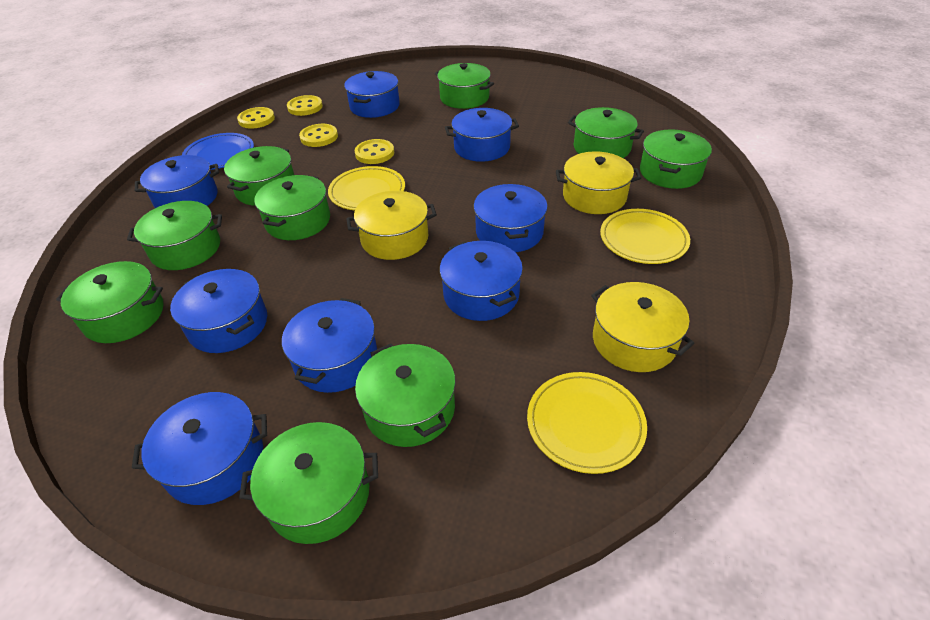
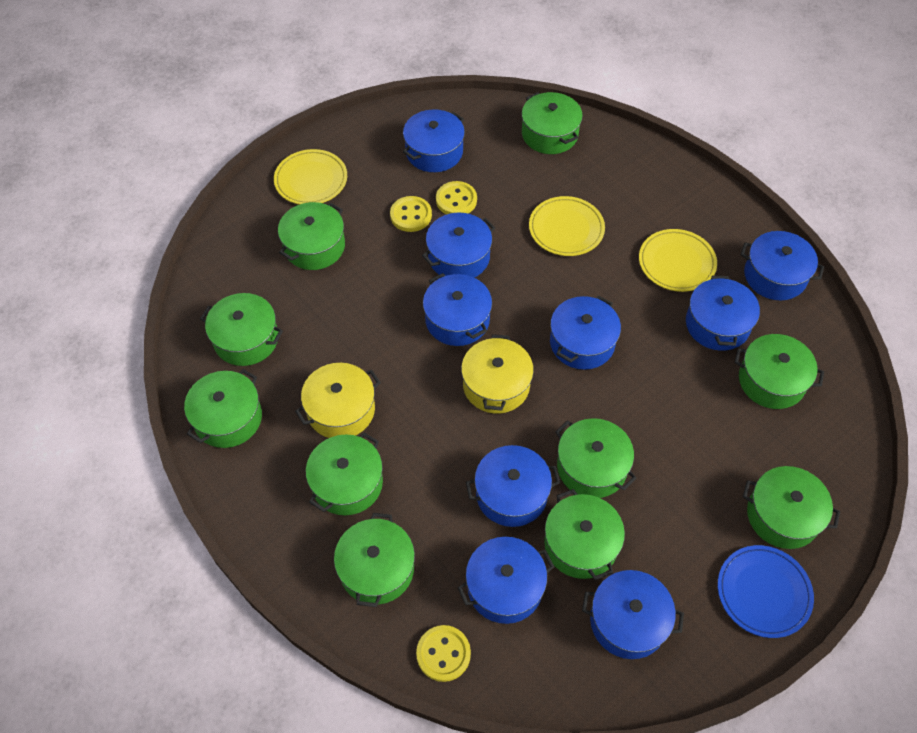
blue pot: [132,392,267,505] [135,155,219,208] [170,269,267,353] [282,298,377,393] [344,71,400,118] [440,241,523,321] [445,108,519,162] [473,184,548,252] = 8 -> [403,109,465,172] [422,213,495,278] [423,273,492,346] [458,537,554,624] [466,445,560,527] [550,296,621,370] [582,570,684,659] [686,275,760,351] [741,231,824,300] = 9
green pot: [56,261,163,343] [127,201,222,270] [224,146,294,206] [239,422,378,544] [254,175,330,240] [355,343,456,447] [435,63,494,109] [568,107,644,158] [640,129,712,189] = 9 -> [184,369,262,448] [200,293,283,366] [278,202,345,270] [306,433,383,515] [334,513,415,607] [521,92,583,154] [544,489,625,580] [555,418,636,498] [735,334,824,409] [743,466,840,549] = 10
yellow button: [237,107,275,129] [287,95,323,116] [299,124,338,147] [354,139,394,164] = 4 -> [390,196,432,232] [416,625,471,682] [436,181,477,214] = 3
yellow pot: [346,191,437,260] [556,151,641,214] [591,282,694,372] = 3 -> [295,363,381,438] [461,334,534,414] = 2

